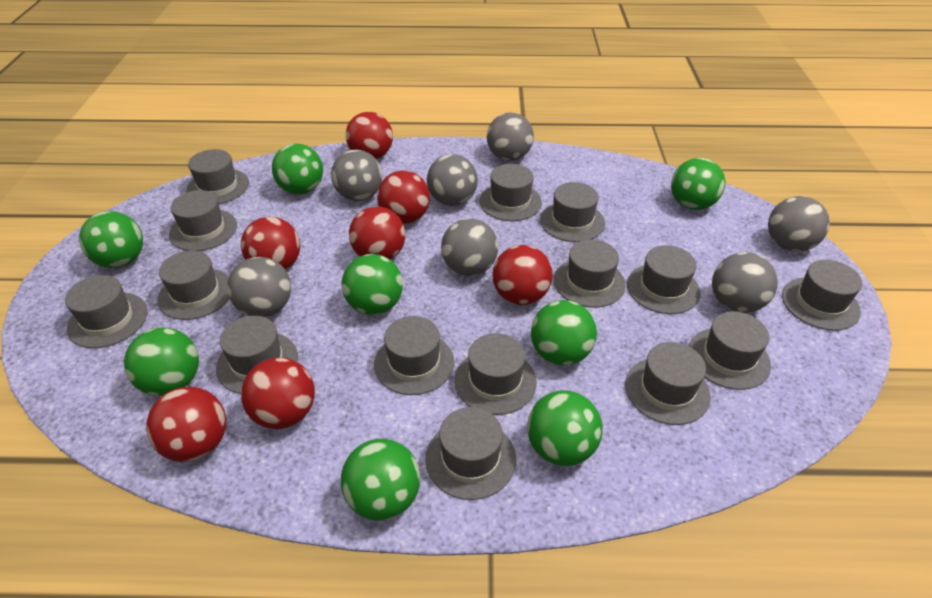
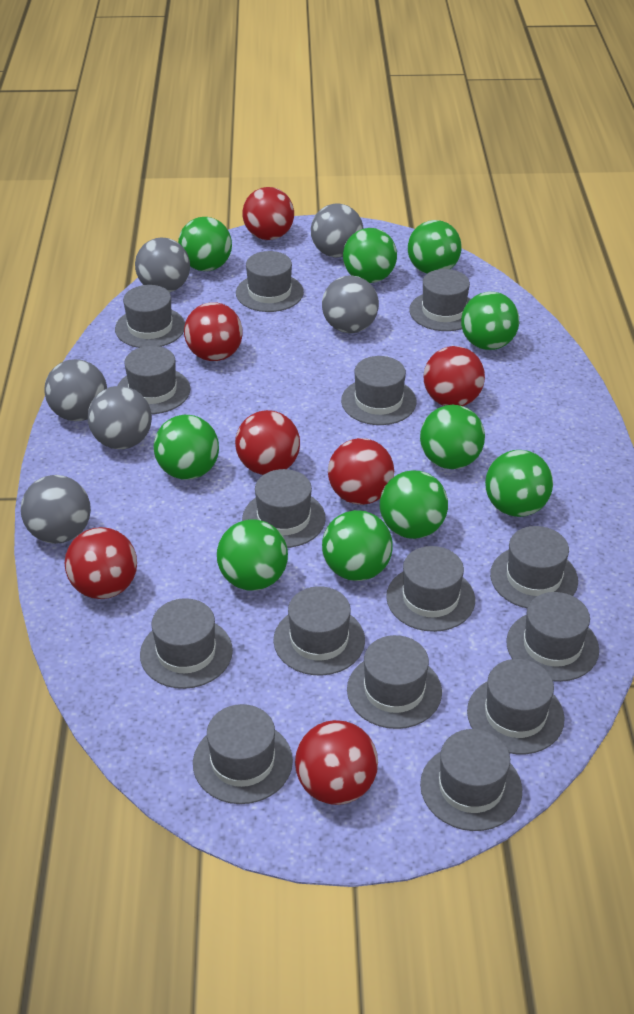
green ball: [79,211,143,268] [124,327,199,396] [272,144,323,194] [341,439,420,521] [342,254,403,315] [527,390,603,466] [531,300,597,366] [671,158,725,210] = 8 -> [154,415,219,480] [178,217,232,271] [217,519,288,590] [322,510,393,581] [343,228,397,283] [380,470,448,539] [408,220,462,274] [420,405,485,469] [461,292,519,350] [485,450,553,517] = 10
grey ball: [227,257,291,317] [331,150,382,201] [427,154,478,206] [441,219,498,276] [487,113,534,161] [712,252,778,313] [768,196,830,252] = 7 -> [21,475,91,544] [44,359,107,421] [88,386,152,449] [135,237,190,292] [311,204,363,257] [322,275,379,333] = 6

